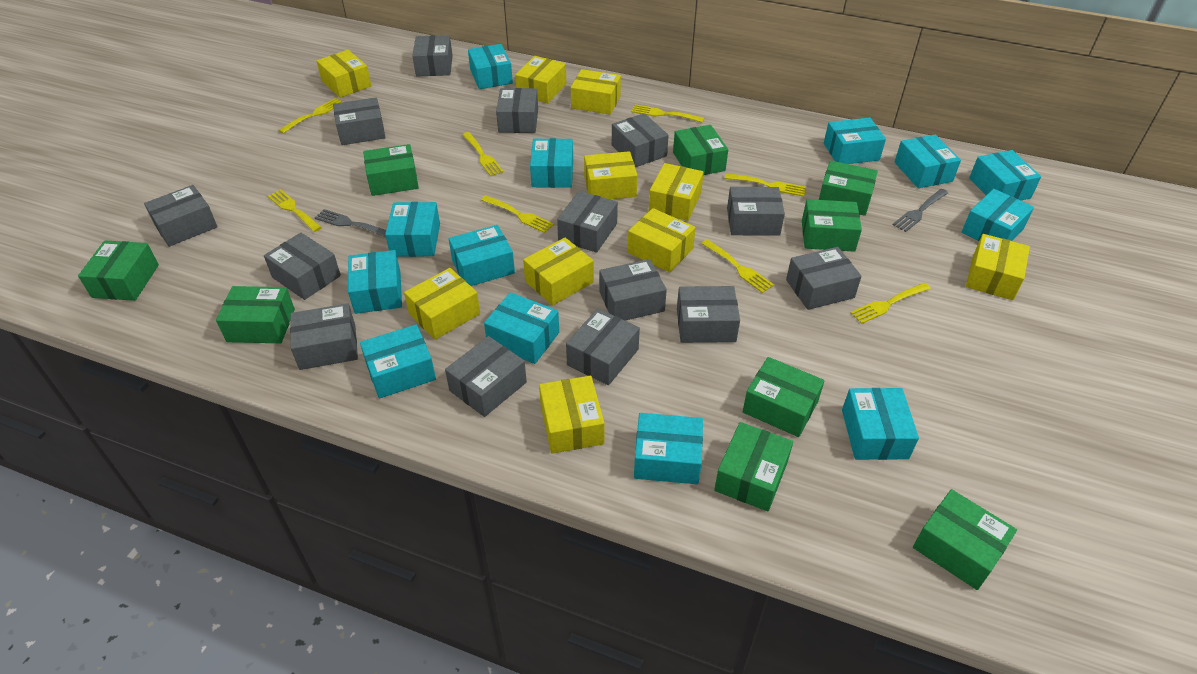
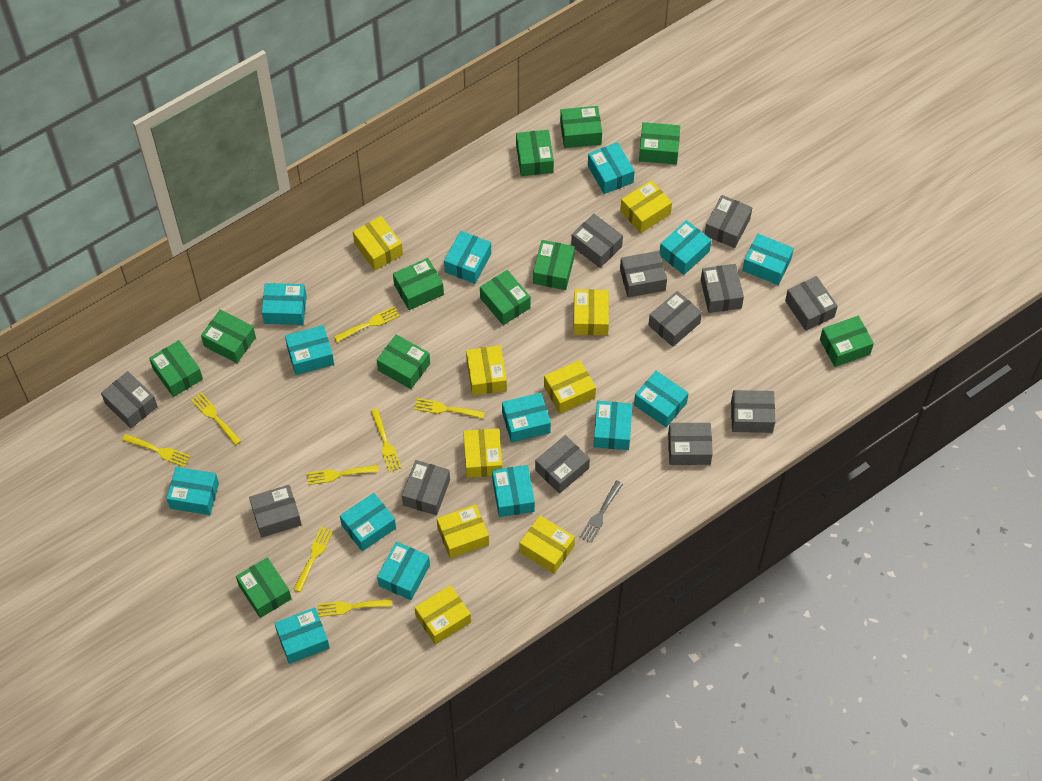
green box: [78,241,159,301] [216,286,295,343] [363,144,419,196] [673,125,728,175] [714,422,793,511] [743,357,824,437] [802,199,862,252] [819,161,878,216] [913,489,1017,590] = 9 -> [149,340,203,397] [201,310,256,363] [236,557,292,618] [377,334,430,389] [393,258,444,310] [480,270,531,325] [516,130,554,176] [533,240,575,290] [560,106,602,148] [639,122,680,164] [820,316,874,367] = 11
grey box: [144,185,218,247] [264,233,341,300] [290,303,358,370] [333,97,386,145] [412,35,453,76] [445,336,527,417] [496,88,538,133] [557,191,618,253] [566,309,640,385] [599,259,667,320] [612,113,669,167] [677,286,740,343] [727,187,785,236] [786,247,862,310] = 14 -> [101,371,158,428] [249,485,302,538] [402,460,450,515] [535,435,590,494] [571,214,623,268] [620,251,667,297] [648,291,702,347] [668,423,713,465] [701,264,744,313] [705,195,752,248] [731,390,775,433] [785,276,838,331] = 12
grey fork: [315,209,386,237] [892,189,948,232] = 2 -> [580,481,623,543] = 1
turquoise box: [348,250,402,314] [360,324,436,399] [385,202,440,257] [449,225,515,286] [468,44,513,89] [484,292,559,364] [530,138,573,188] [634,413,703,484] [824,118,886,164] [842,388,919,460] [895,135,961,188] [962,189,1034,241] [969,150,1041,201] = 13 -> [166,467,219,515] [262,283,307,325] [274,608,330,664] [285,325,334,375] [340,493,396,551] [377,542,430,600] [444,231,491,284] [492,465,535,517] [502,393,551,443] [588,142,635,194] [593,401,633,450] [634,371,689,427] [660,220,712,275] [743,234,794,285] = 14
yellow box: [317,50,371,98] [404,268,480,340] [515,56,566,103] [523,238,594,306] [539,376,605,454] [571,69,621,115] [584,151,638,199] [628,208,696,272] [649,163,704,221] [966,234,1030,300] = 10 -> [353,216,403,270] [414,585,471,645] [437,504,489,559] [463,428,502,478] [466,345,507,396] [520,515,575,574] [544,360,596,414] [573,289,609,335] [620,180,672,233] = 9

